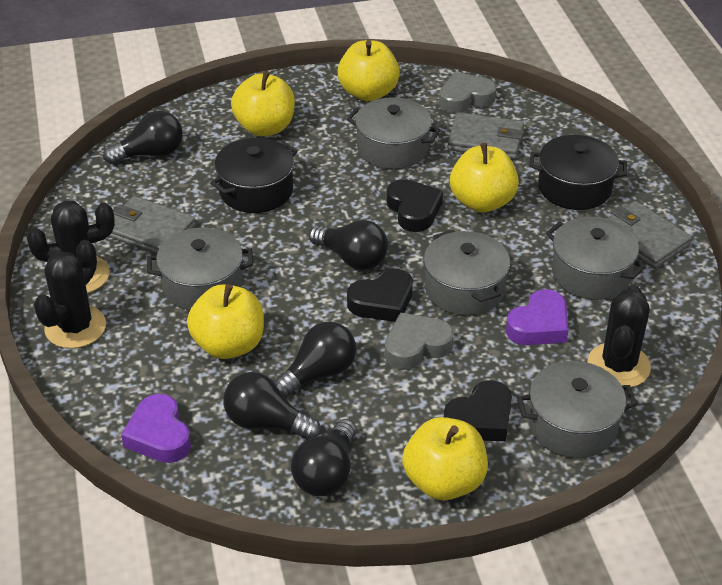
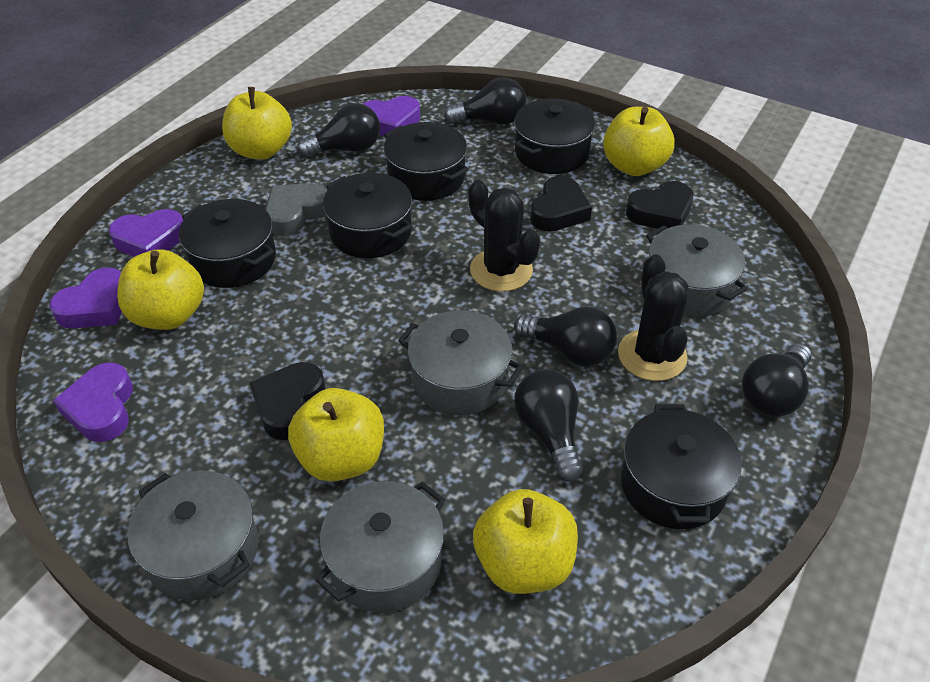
black cactus: [27,201,115,293] [34,240,106,349] [588,285,651,387] = 3 -> [468,180,540,292] [618,254,688,381] = 2
black pot: [210,138,298,213] [529,135,627,210] = 2 -> [179,199,276,288] [323,173,412,258] [384,122,469,201] [514,99,595,174] [621,404,741,529] = 5
grey heart: [385,313,454,370] [439,72,496,113] = 2 -> [265,183,327,236] = 1
grey pot: [147,228,253,311] [347,97,441,169] [424,230,510,316] [517,361,637,458] [546,217,646,300] = 5 -> [127,471,258,601] [315,481,445,613] [398,310,523,415] [646,224,748,317] = 4
grey wallet: [108,196,196,254] [447,112,524,159] [606,201,692,269] = 3 -> none = 0
purple heart: [121,394,191,463] [506,289,569,345] = 2 -> [50,267,122,329] [53,363,133,442] [109,209,183,257] [363,96,420,136] = 4

